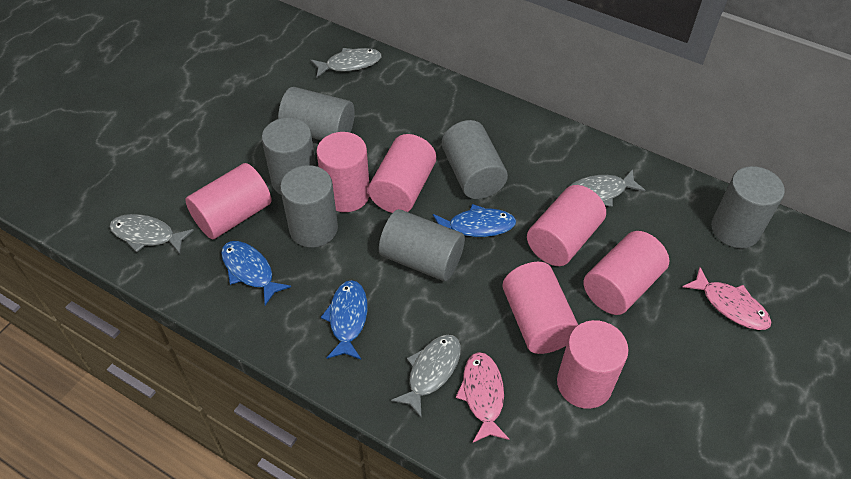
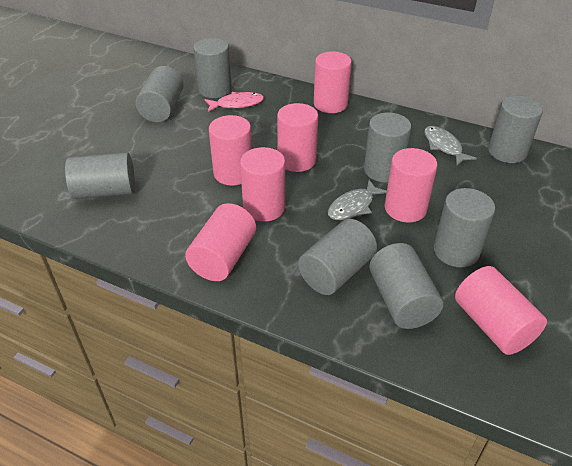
blue fish: [221,241,291,305] [321,280,367,360] [433,204,516,237] = 3 -> none = 0
grey cylinder: [262,118,316,195] [278,87,355,140] [280,165,338,248] [379,209,465,281] [442,120,508,199] [711,166,785,248] = 6 -> [65,152,135,199] [136,66,184,122] [194,38,232,98] [298,219,377,295] [364,113,411,182] [369,243,443,329] [434,188,495,268] [488,96,543,163] = 8
grey fish: [109,214,194,254] [311,48,382,77] [391,334,461,418] [570,169,645,207] = 4 -> [328,180,387,220] [424,126,477,166] = 2
pink fish: [456,352,509,442] [683,267,772,330] = 2 -> [204,92,264,112] = 1

